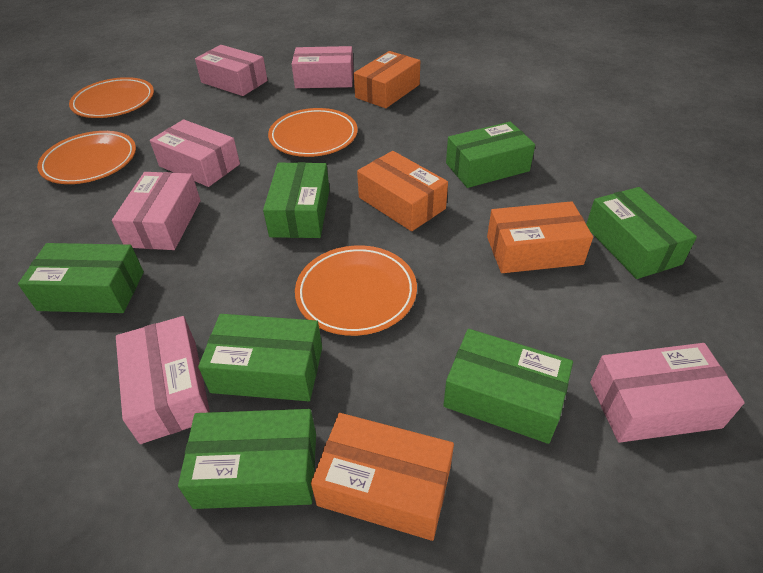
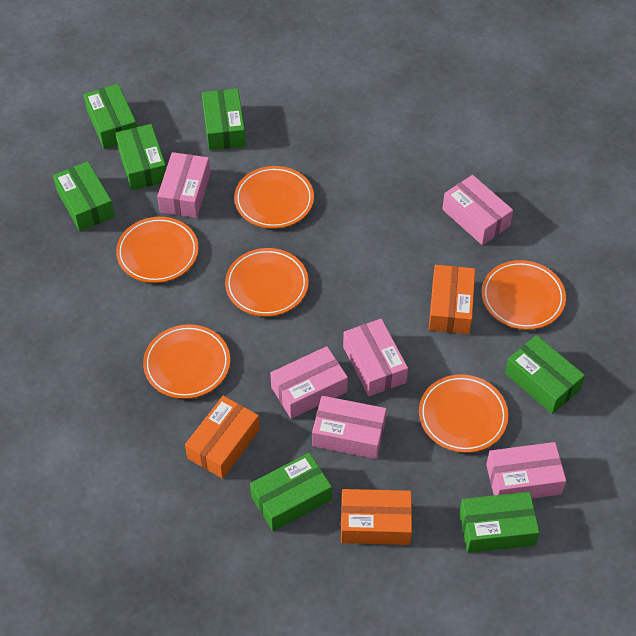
orange box: [311,413,454,541] [354,51,420,108] [357,151,448,231] [487,201,593,273] = 4 -> [185,396,260,479] [341,489,412,545] [429,265,475,334] = 3
orange plate: [37,131,136,184] [69,77,154,118] [268,108,358,157] [295,245,417,336] = 4 -> [116,217,198,283] [143,324,230,399] [225,248,309,317] [234,166,314,229] [419,374,508,453] [481,260,566,330] = 6

